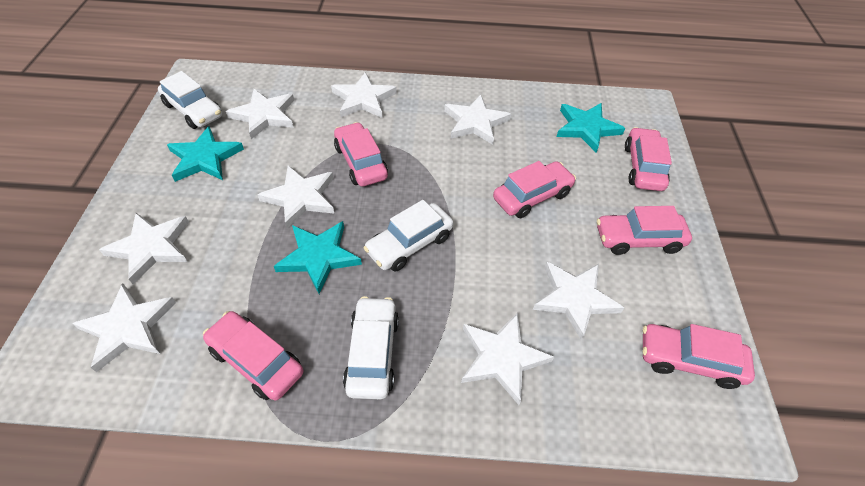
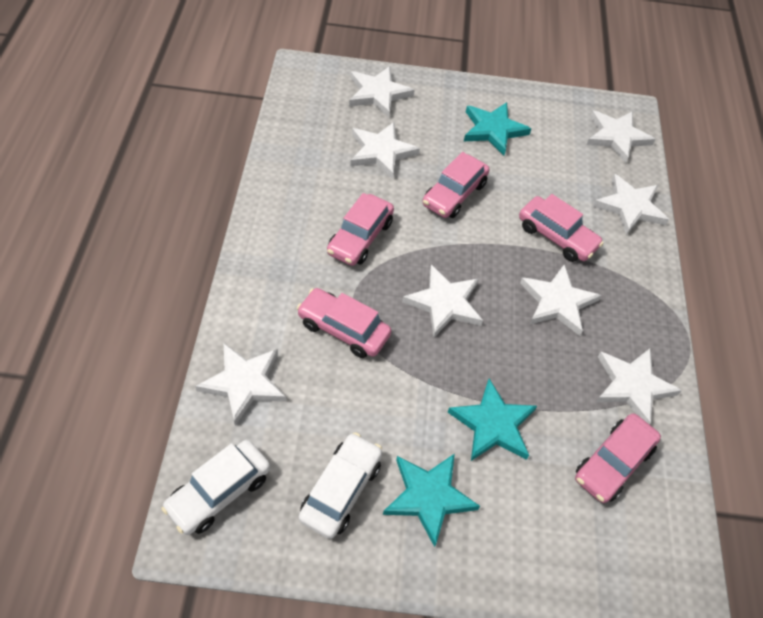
pink car: [203,311,303,401] [334,122,388,187] [493,161,576,218] [597,206,692,255] [625,127,672,191] [643,324,755,389] = 6 -> [297,288,391,358] [327,193,394,266] [423,152,489,218] [519,194,604,262] [575,413,661,503] = 5
white car: [158,71,222,129] [343,296,399,399] [364,200,453,272] = 3 -> [161,440,270,535] [299,432,382,539] = 2

